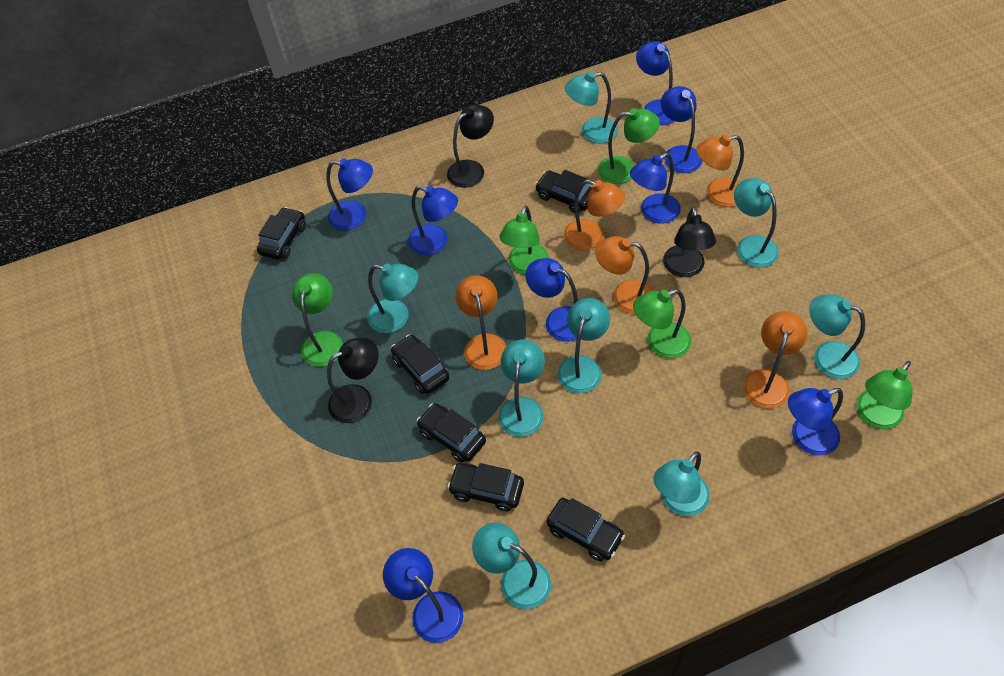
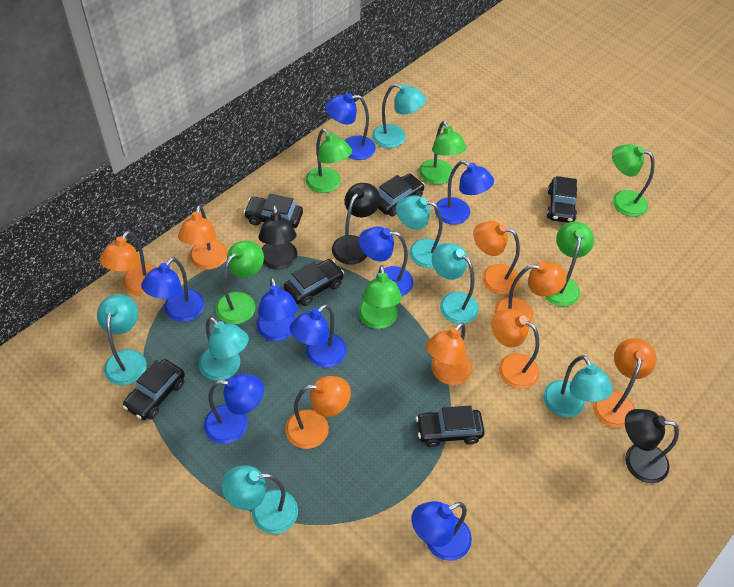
green lamp: [292,273,343,367] [500,206,549,275] [598,108,660,184] [633,289,691,358] [856,361,913,429] = 5 -> [215,241,264,324] [306,129,352,193] [358,265,402,329] [419,121,467,185] [545,221,594,307] [612,144,655,217] = 6
orange lamp: [455,276,507,370] [564,180,625,250] [595,236,654,314] [696,135,744,207] [743,311,807,409] = 5 -> [99,231,157,296] [178,205,228,270] [285,376,351,449] [426,322,472,385] [473,221,520,295] [492,309,539,389] [494,261,567,323] [593,338,657,428] = 8
turquoise lamp: [367,263,418,333] [472,523,551,609] [498,339,545,437] [557,298,610,393] [565,72,618,143] [654,451,710,516] [734,178,779,268] [810,294,865,379] = 8 -> [97,294,147,386] [199,317,249,381] [222,465,298,534] [372,84,426,148] [396,196,443,268] [432,243,479,324] [543,355,613,417] = 7

